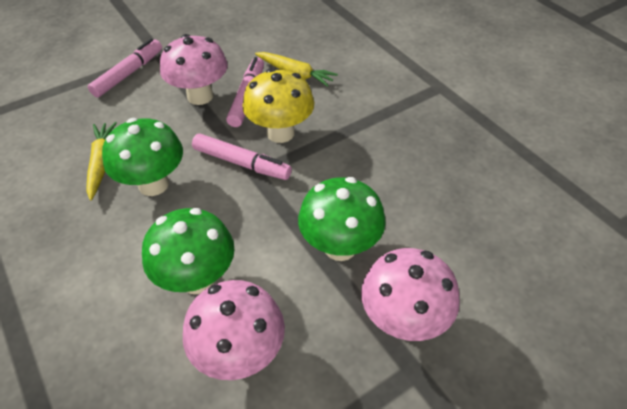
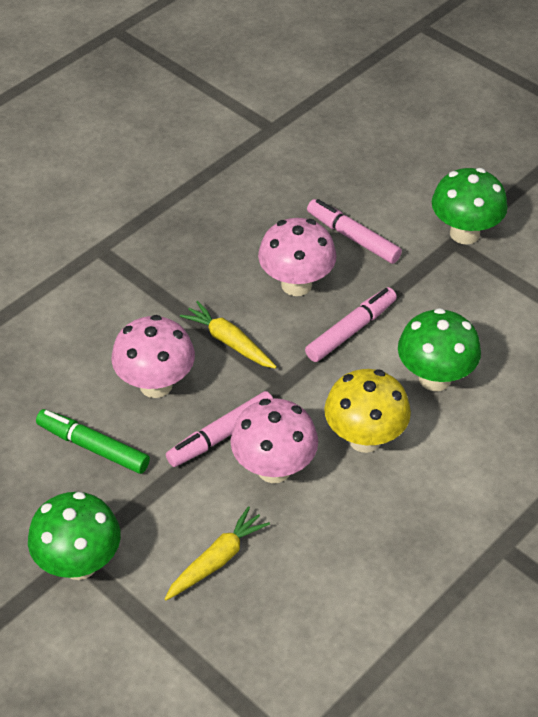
green marker: none = 0 -> [36,409,150,474] = 1

